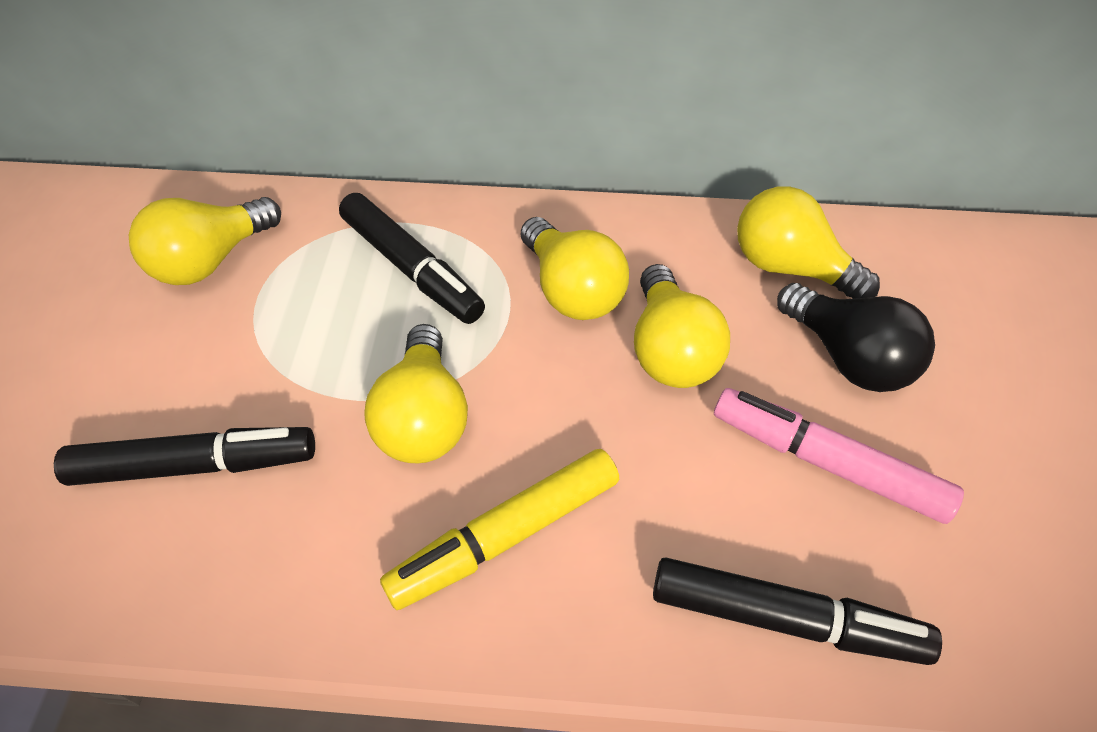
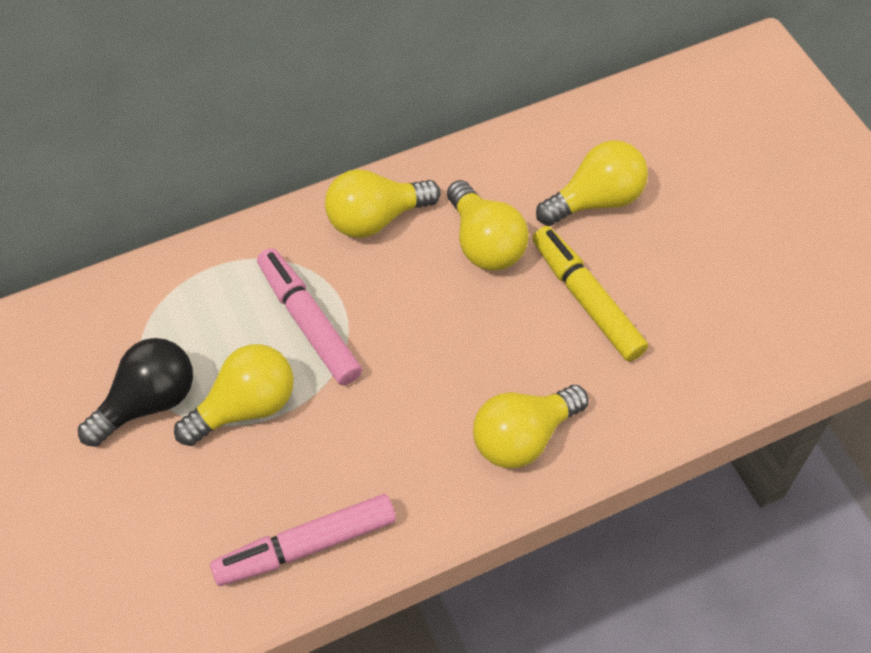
black marker: [54,427,315,486] [339,193,485,324] [653,558,942,665] = 3 -> none = 0
pink marker: [714,388,964,524] = 1 -> [210,494,396,586] [257,248,362,385] = 2

